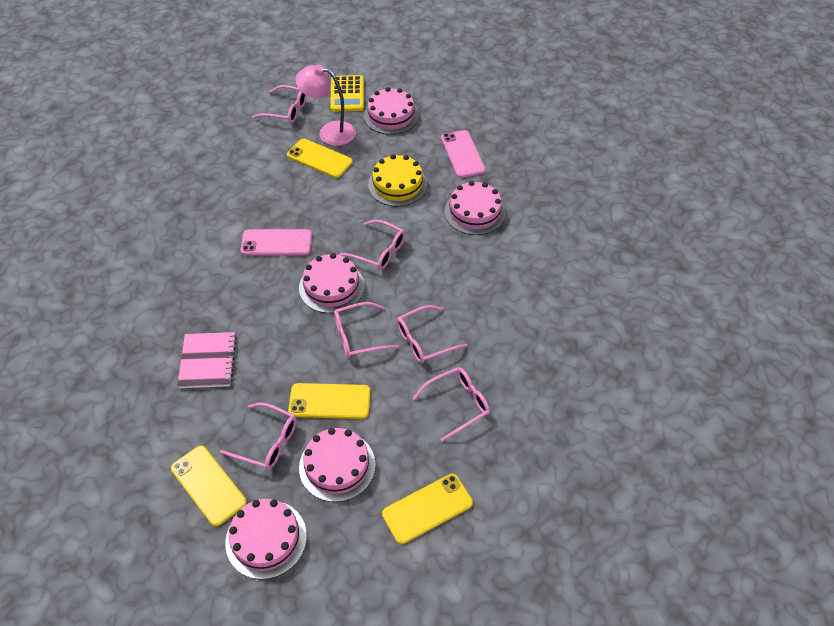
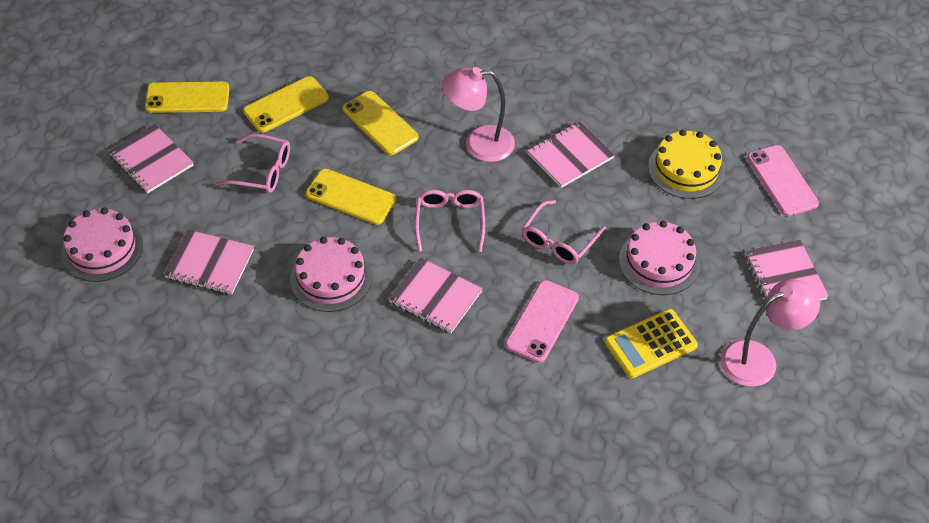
pink cake: [225,499,307,579] [299,253,364,313] [299,428,376,502] [364,87,419,135] [444,181,506,235] = 5 -> [61,207,143,282] [290,237,372,312] [619,221,700,295] = 3
pink glasses: [219,403,297,470] [253,85,307,123] [334,302,399,358] [339,220,405,270] [397,305,468,363] [413,367,490,442] = 6 -> [215,133,290,193] [415,190,485,252] [522,200,606,264] = 3
pink lamp: [295,65,356,146] = 1 -> [442,67,515,162] [721,279,820,387] = 2
pink notebook: [177,332,237,388] = 1 -> [108,124,194,193] [164,230,254,294] [389,258,483,333] [527,121,615,188] [746,240,829,301] = 5

